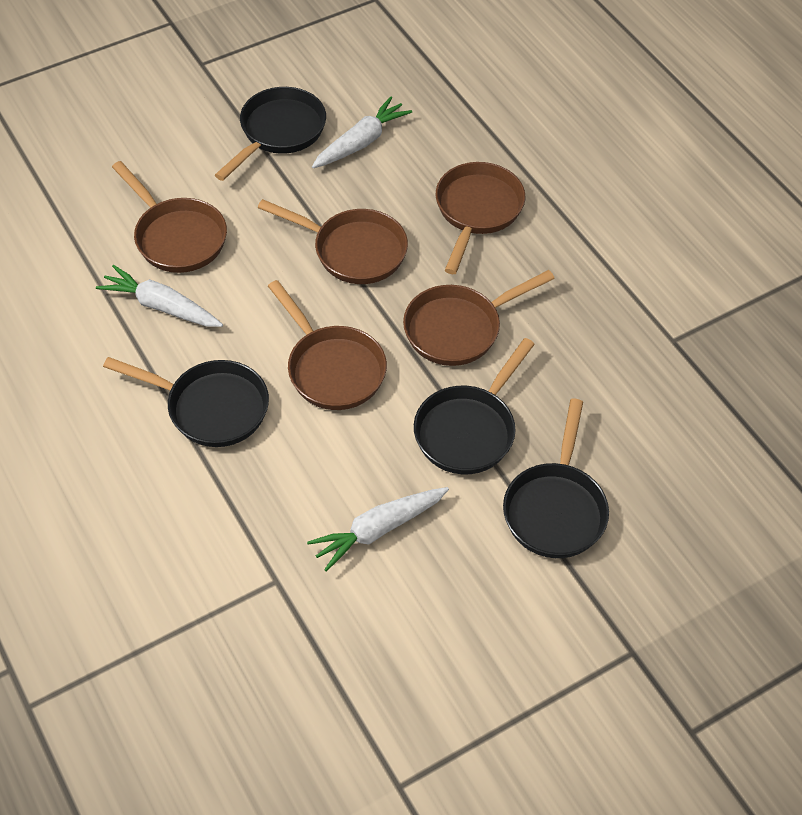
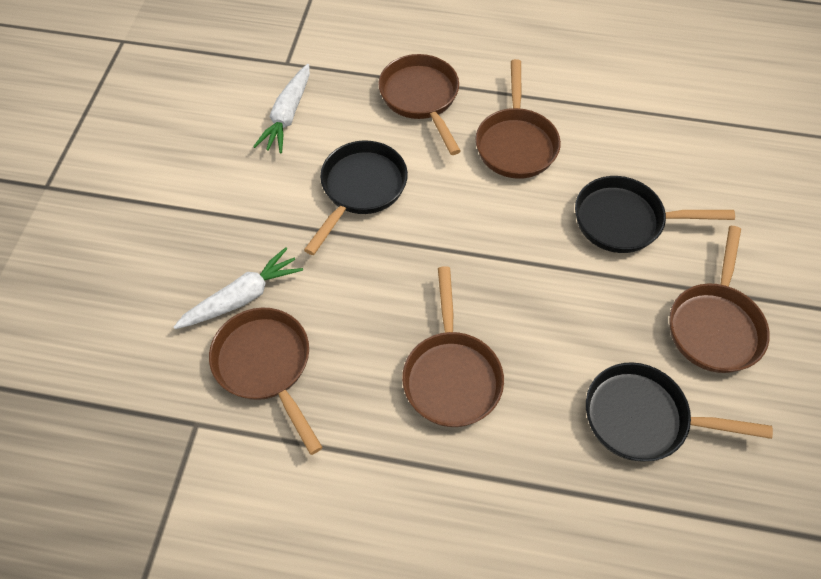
black pan: [103,357,269,447] [215,87,326,181] [414,338,535,474] [503,399,609,558] = 4 -> [304,141,408,255] [575,176,735,253] [586,362,773,461] = 3
white carrot: [96,265,223,327] [307,487,449,572] [312,97,412,168] = 3 -> [174,247,303,329] [253,64,310,153] = 2

